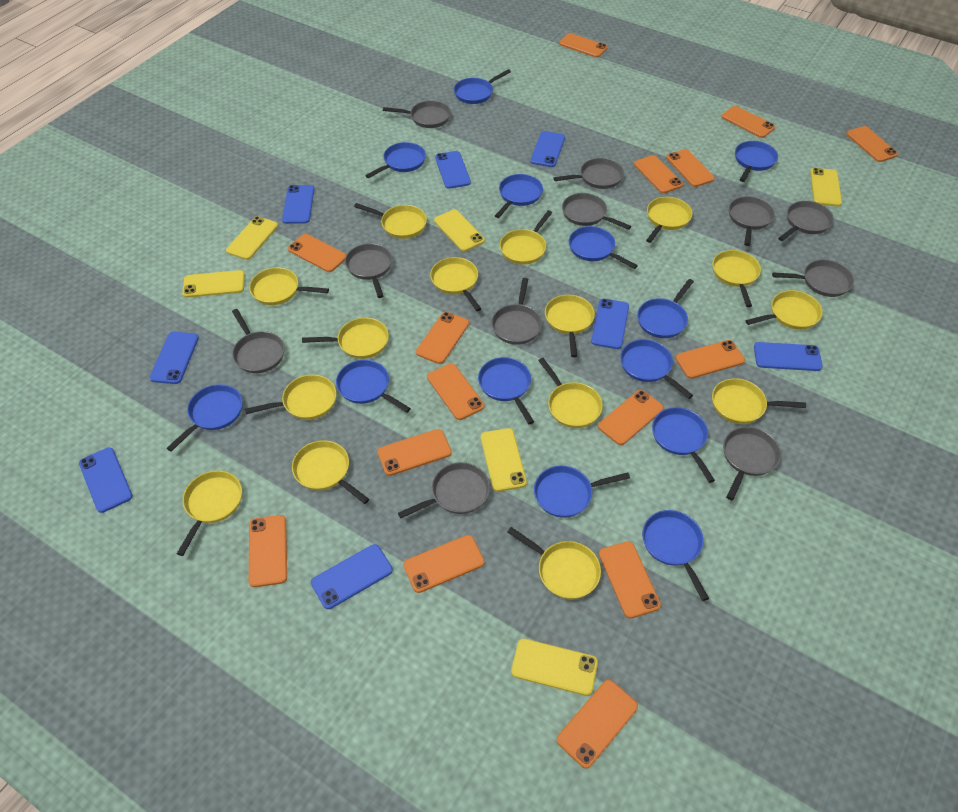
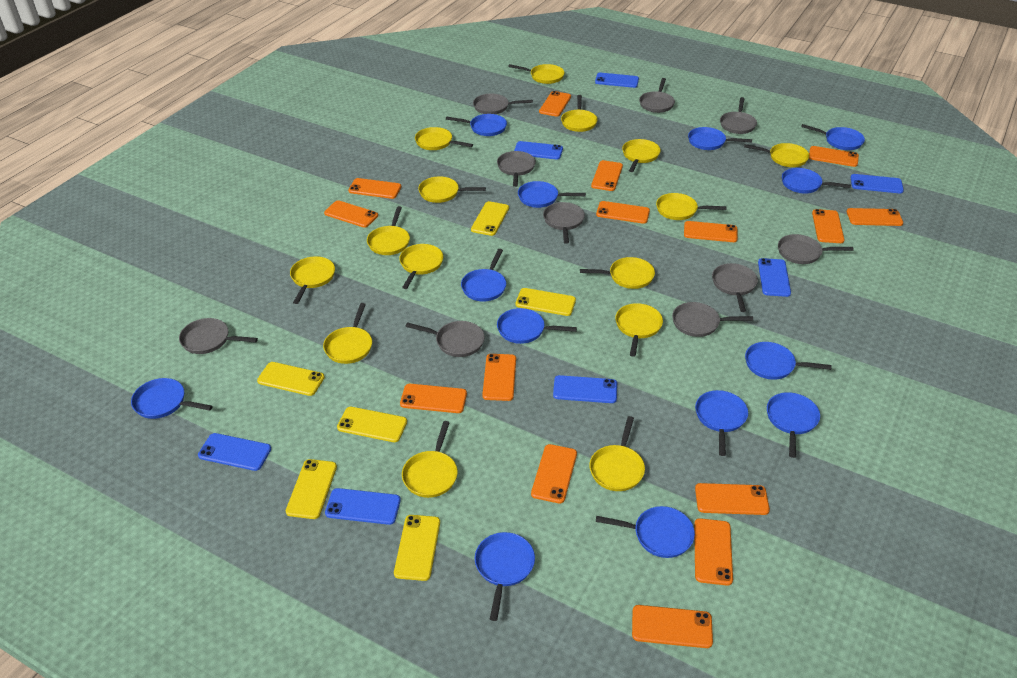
blue phone: [79,447,133,513] [149,332,199,384] [282,185,314,224] [311,544,393,609] [435,151,471,189] [530,131,565,167] [591,299,629,349] [754,342,823,371] = 8 -> [198,433,271,471] [325,488,401,525] [514,141,563,159] [553,375,617,403] [595,73,639,88] [758,258,791,297] [851,174,904,193] = 7
grey pan: [232,309,285,373] [345,243,392,298] [383,101,451,128] [398,462,490,518] [492,278,542,345] [554,158,624,189] [562,193,631,230] [723,427,781,500] [729,196,775,246] [772,260,854,297] [778,201,834,241] = 11 -> [179,318,258,354] [405,321,484,357] [473,94,533,114] [497,151,536,187] [543,202,585,244] [639,78,675,113] [672,302,753,337] [712,263,758,312] [720,97,757,134] [778,234,854,264] = 10

